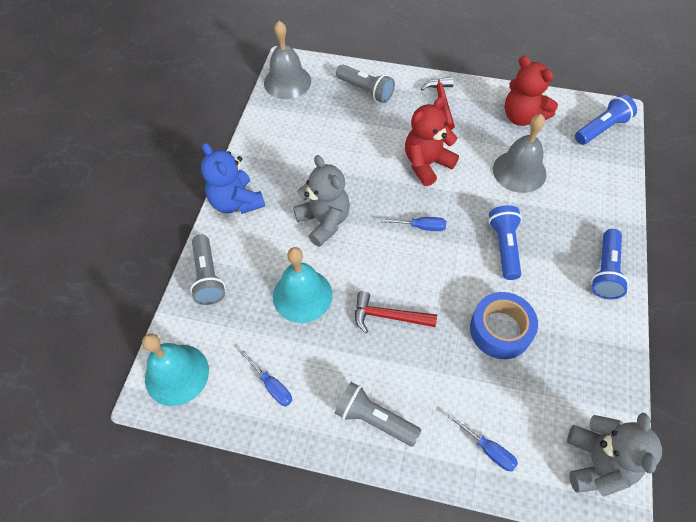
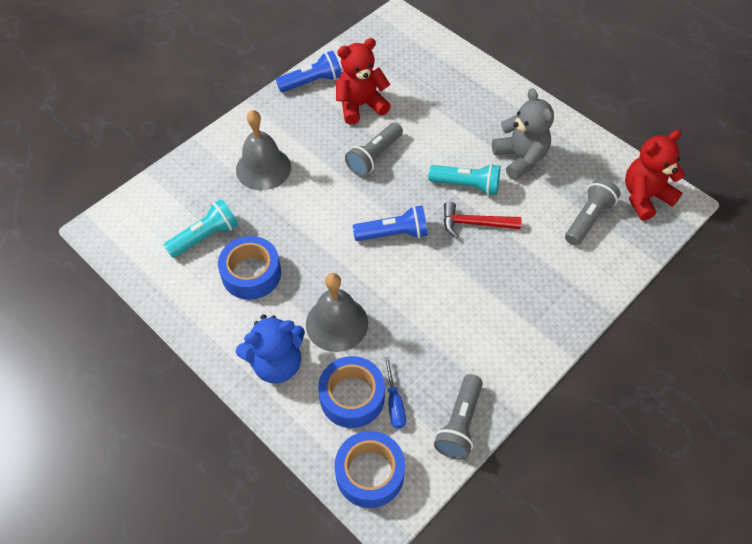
blue flashlight: [489,205,522,280] [575,94,637,145] [591,229,629,299] = 3 -> [276,51,342,92] [353,206,428,241] = 2
blue screwdriver: [240,350,292,406] [381,217,446,231] [448,413,518,471] = 3 -> [384,357,406,429] = 1
blue tape: [470,292,538,359] = 1 -> [218,236,281,300] [318,356,385,428] [335,431,405,508] = 3
grey teddy bear: [293,155,350,247] [567,413,662,496] = 2 -> [492,88,554,180] = 1
red hammer: [355,291,437,333] [421,77,455,130] = 2 -> [444,202,522,238] = 1
turquoise bell: [142,334,209,406] [273,247,332,323] = 2 -> none = 0
turquoise flashlight: none = 0 -> [164,199,238,258] [428,164,501,196] = 2

